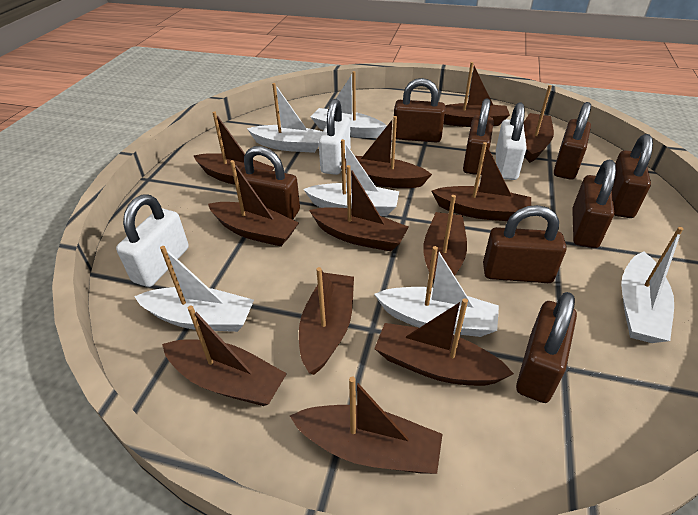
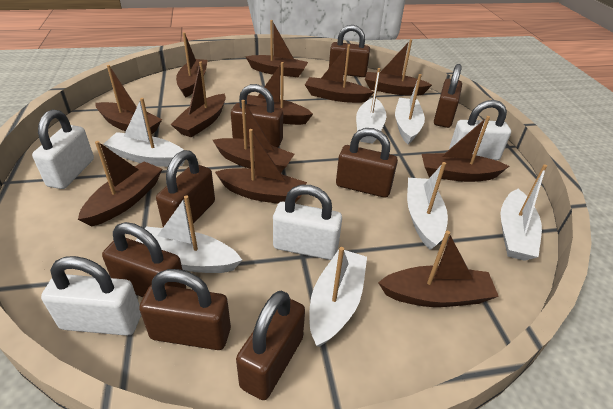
white boat: [134,246,254,332] [247,83,323,153] [303,139,399,216] [311,71,387,138] [374,246,499,337] [621,227,683,343] = 6 -> [104,98,185,167] [135,195,242,273] [309,247,367,347] [356,68,386,144] [395,74,425,144] [407,162,448,250] [500,164,547,261] = 7
white padlock: [116,195,189,287] [319,99,351,175] [496,102,527,180] = 3 -> [32,110,94,189] [41,256,141,336] [273,185,342,260] [449,100,511,160] = 4

